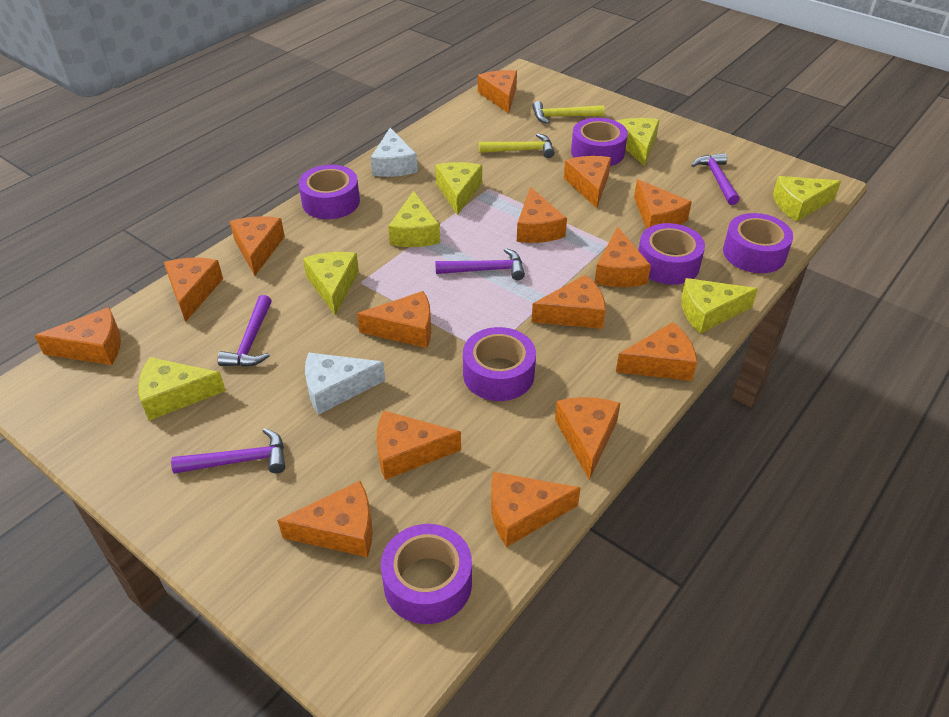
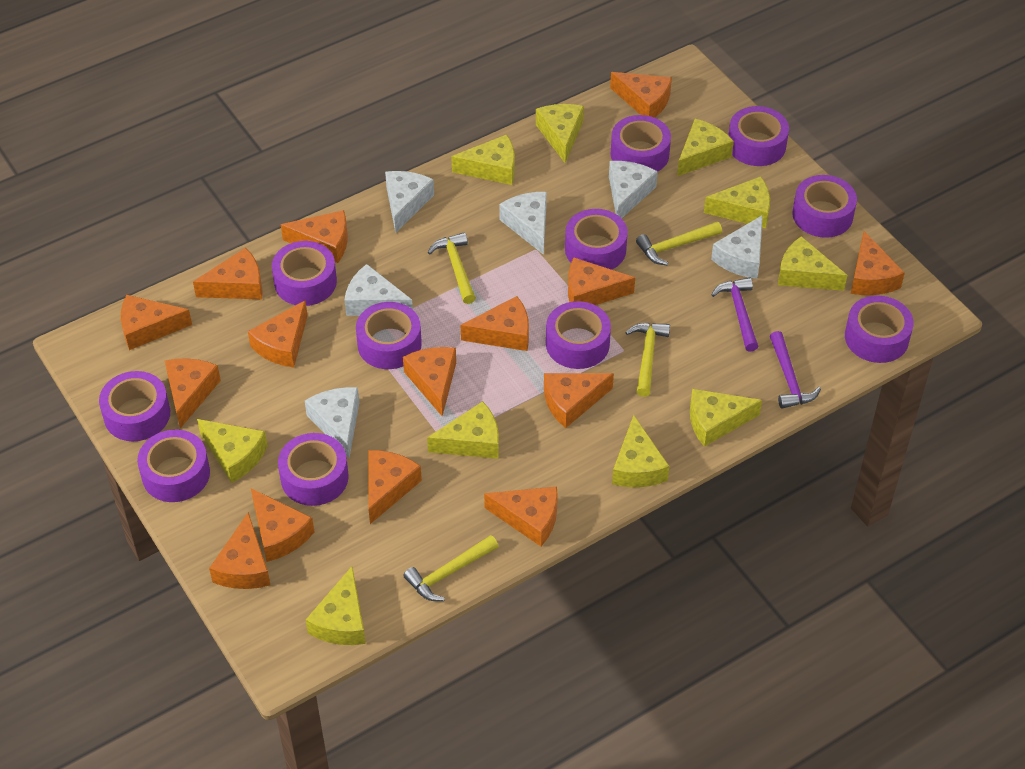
purple hammer: [171,428,285,474] [218,295,272,367] [435,248,525,280] [691,153,740,205] = 4 -> [711,278,759,352] [770,331,821,409] = 2
purple tape: [298,165,360,219] [381,524,472,624] [463,327,536,401] [571,118,628,166] [638,223,705,285] [723,213,793,273] = 6 -> [99,371,170,441] [137,430,210,502] [272,241,337,306] [278,433,349,506] [356,302,422,369] [546,301,611,369] [565,209,628,270] [611,115,671,171] [729,106,789,166] [792,175,857,238] [845,295,914,363] = 11
white cheese: [305,352,386,415] [371,128,418,177] = 2 -> [305,387,359,458] [345,264,413,316] [385,171,434,233] [499,192,547,255] [609,161,658,218] [711,215,763,279] = 6
yellow cheese: [138,357,226,421] [303,252,359,316] [388,191,440,247] [435,162,482,215] [617,118,659,166] [681,278,758,334] [773,176,841,222] = 7 -> [197,419,268,483] [306,567,366,645] [427,401,499,459] [451,135,515,185] [536,104,584,163] [612,415,669,487] [677,119,734,176] [690,389,762,447] [704,177,770,228] [778,236,847,291] = 10
yellow hammer: [479,133,555,158] [532,101,604,124] = 2 -> [403,535,498,601] [428,232,476,304] [625,323,670,397] [636,222,722,265] = 4

